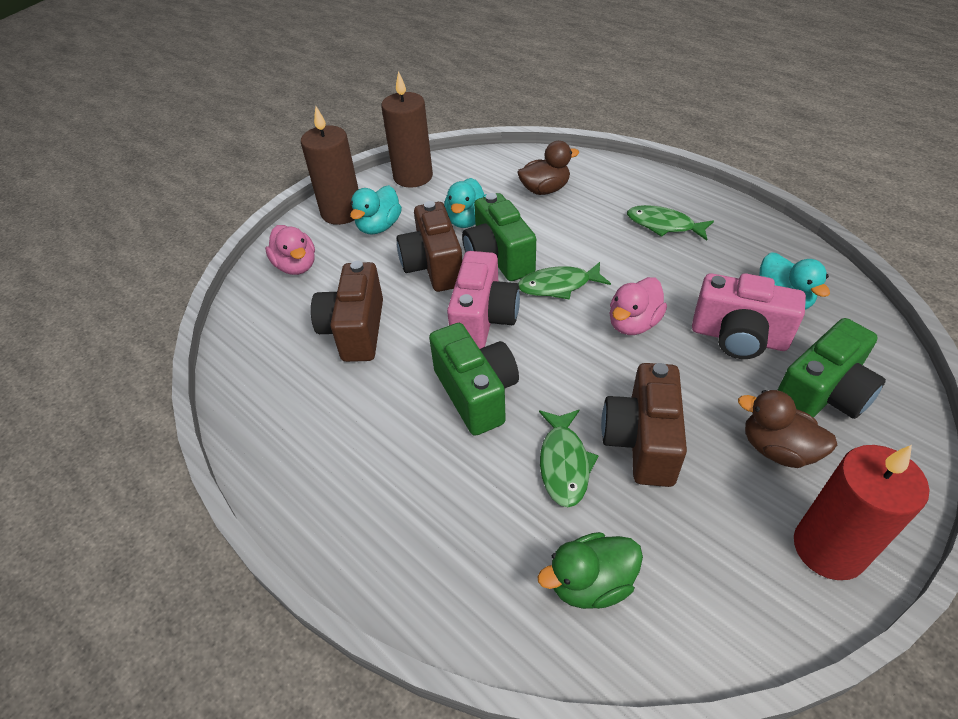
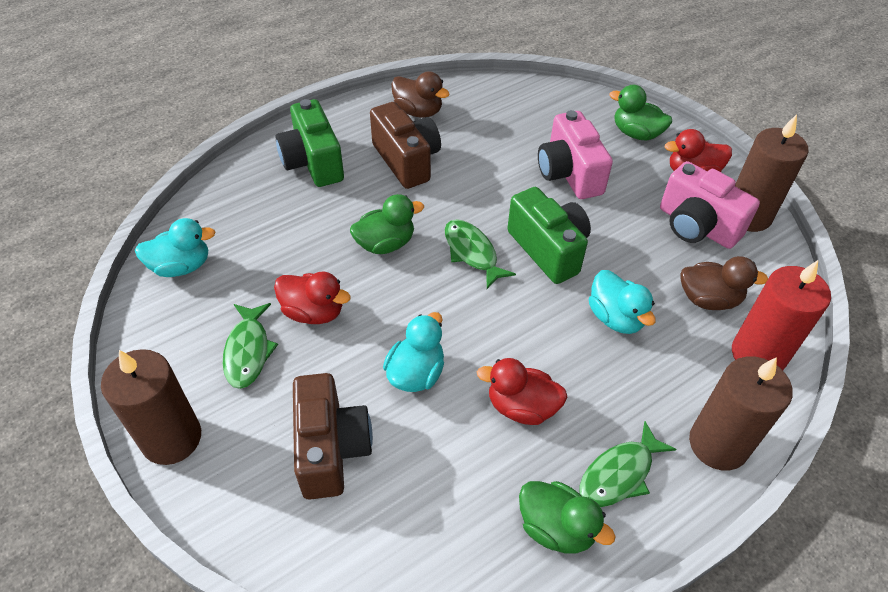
brown camera: [311,261,383,362] [397,201,463,292] [601,363,687,487] = 3 -> [293,373,373,500] [370,102,441,189] = 2
brown candle: [301,106,358,225] [381,71,433,188] = 2 -> [101,349,201,465] [689,356,793,470] [735,114,808,232] = 3
green camera: [429,323,519,436] [462,193,536,281] [778,318,886,419] = 3 -> [275,99,344,187] [507,187,591,284] = 2
green duck: [537,532,643,609] = 1 -> [350,194,424,254] [519,481,616,554] [609,85,672,141] = 3
pink duck: [265,225,315,275] [610,277,667,335] = 2 -> none = 0
red duck: none = 0 -> [274,272,351,324] [477,358,567,425] [665,129,732,172] = 3

